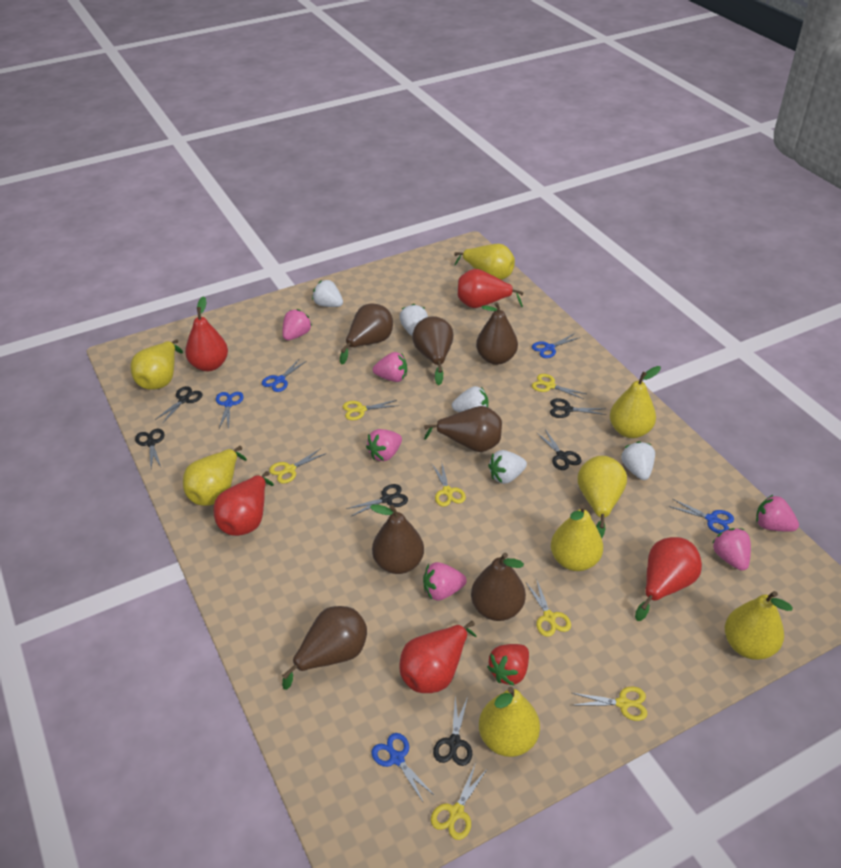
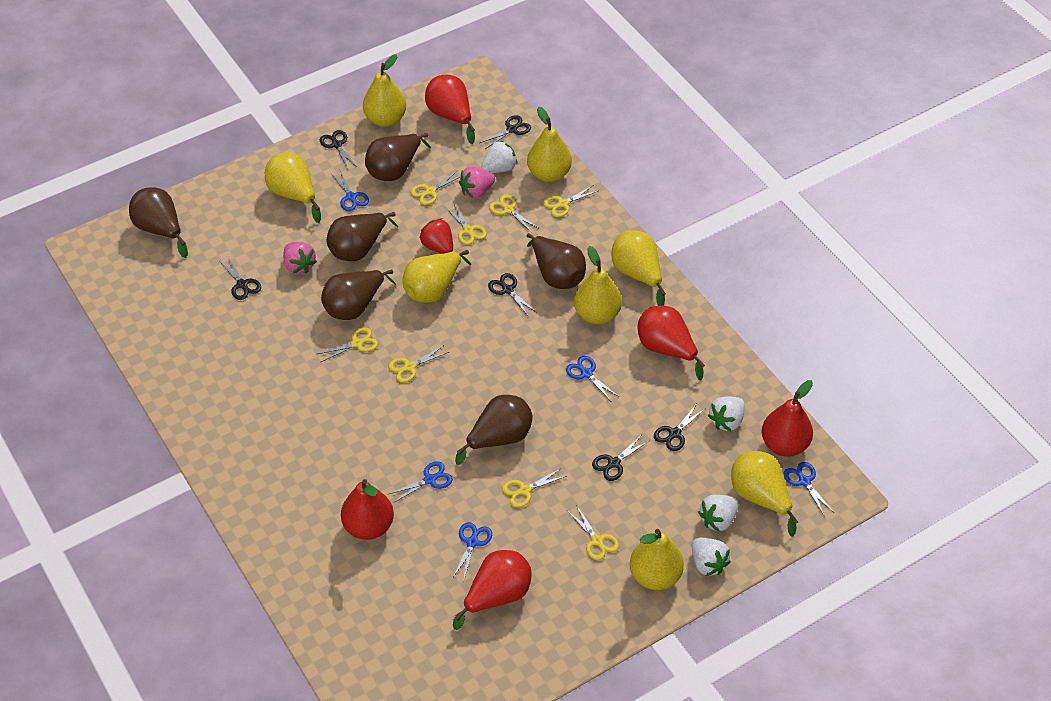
brown pear: [282,606,367,690] [340,304,393,365] [370,504,424,574] [412,316,454,385] [424,406,502,452] [471,553,526,621] [476,302,518,365] = 7 -> [129,187,188,258] [321,269,396,320] [327,212,398,261] [365,133,431,181] [455,395,532,465] [527,233,586,289] = 6
pink strawberry: [282,309,312,340] [366,429,402,461] [373,352,407,382] [423,562,467,601] [712,528,751,571] [756,495,799,532] = 6 -> [283,242,317,274] [459,167,495,198] = 2
white strawberry: [312,280,343,307] [399,304,428,336] [452,386,488,412] [488,450,527,484] [621,441,655,480] = 5 -> [481,140,517,173] [692,538,731,576] [698,495,739,532] [708,396,745,431] = 4
yellow scissors: [269,448,327,484] [343,400,399,420] [431,763,488,840] [432,464,466,507] [526,581,571,637] [532,374,586,399] [572,686,648,721] = 7 -> [317,327,378,362] [388,345,449,383] [410,170,460,205] [445,202,487,245] [489,194,538,233] [502,468,566,508] [543,186,598,217] [568,505,619,560] = 8

